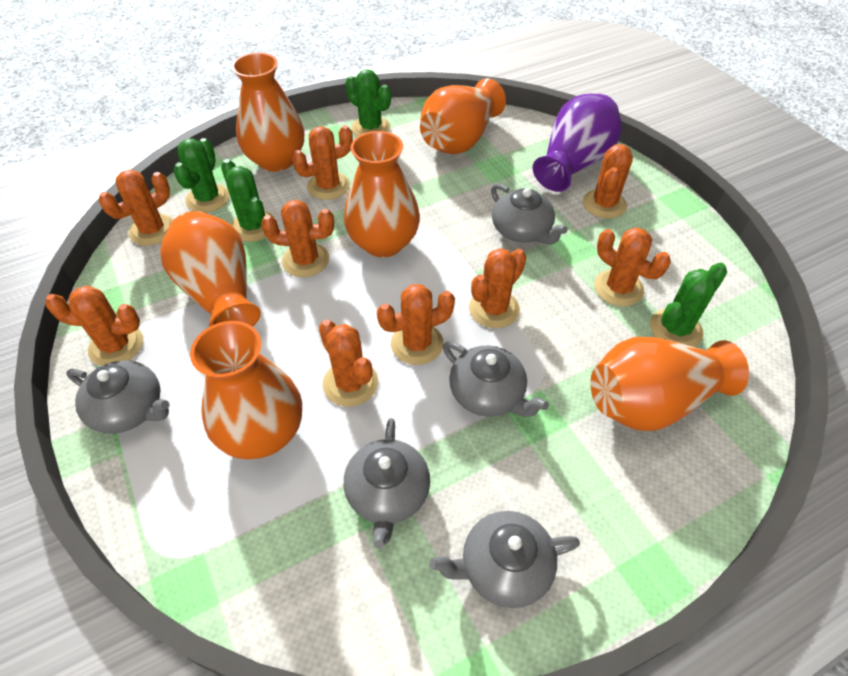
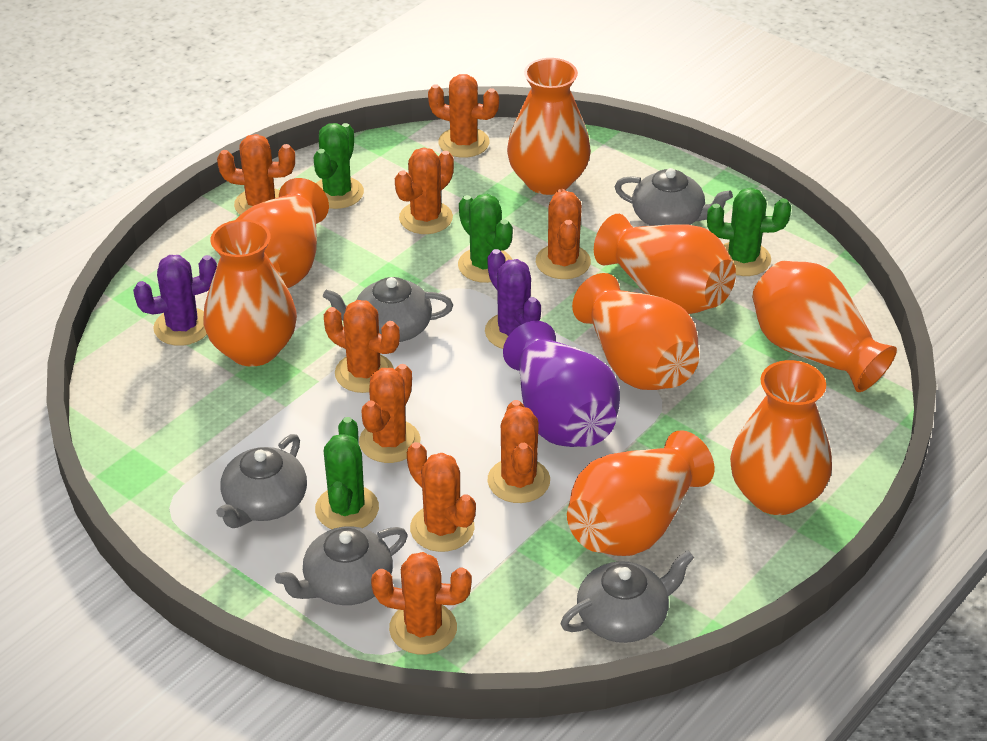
orange vase: [160,211,261,327] [190,321,302,459] [231,53,304,172] [344,131,420,257] [420,78,506,154] [590,337,749,431] = 6 -> [203,219,297,367] [236,178,329,288] [507,58,591,195] [567,430,714,556] [572,273,699,390] [594,214,736,314] [730,360,832,515] [752,261,897,392] = 8
purple cactus: none = 0 -> [133,255,217,346] [485,249,541,349] = 2

